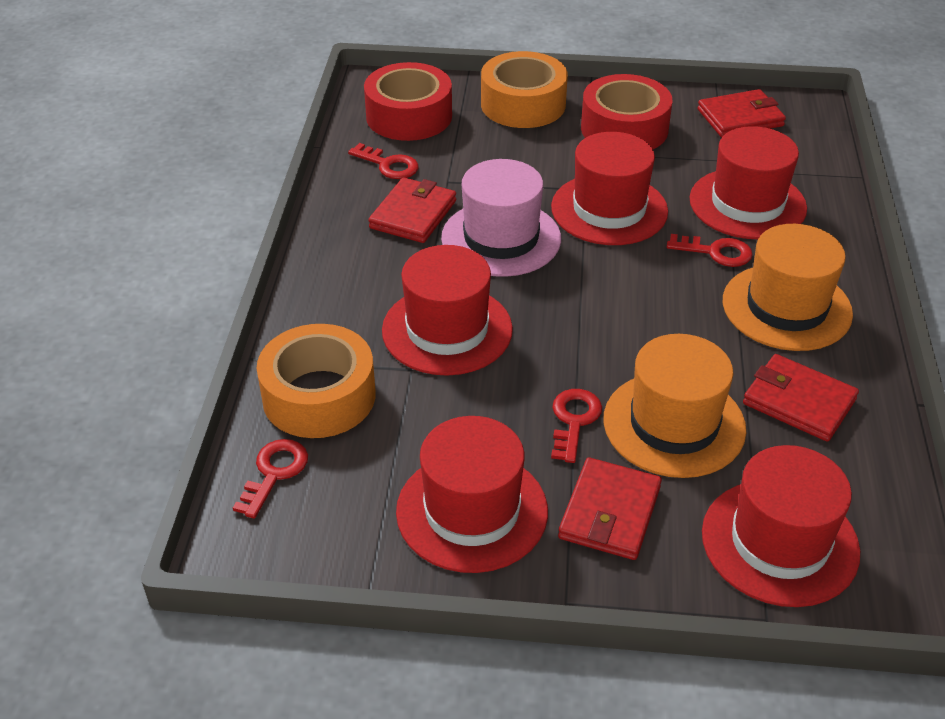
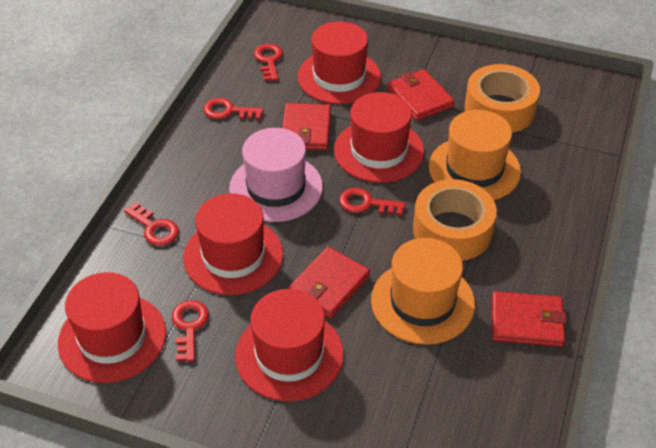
red key: [233,439,308,518] [348,143,418,179] [551,389,602,463] [667,234,753,267] = 4 -> [124,202,179,246] [172,300,209,362] [203,98,264,120] [254,44,283,81] [339,188,405,216] = 5
red tape: [364,62,452,141] [581,74,672,149] = 2 -> none = 0

